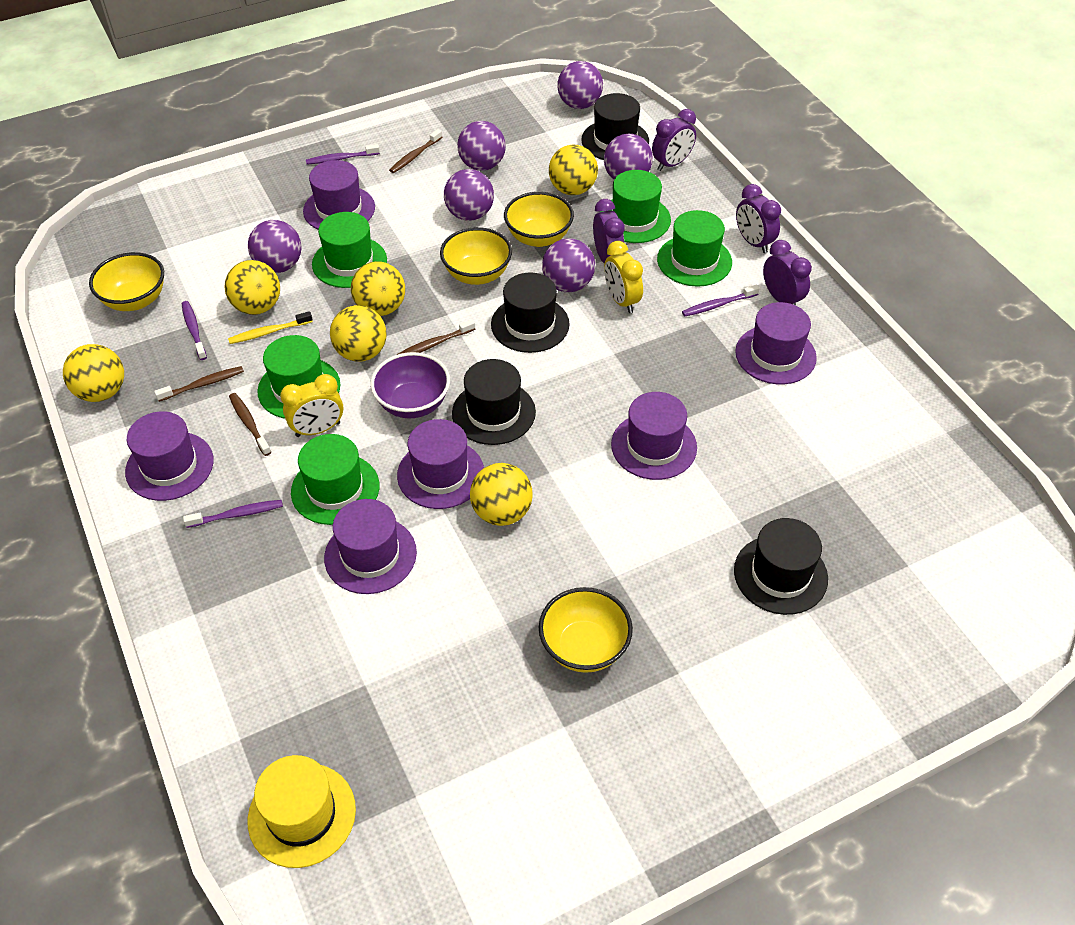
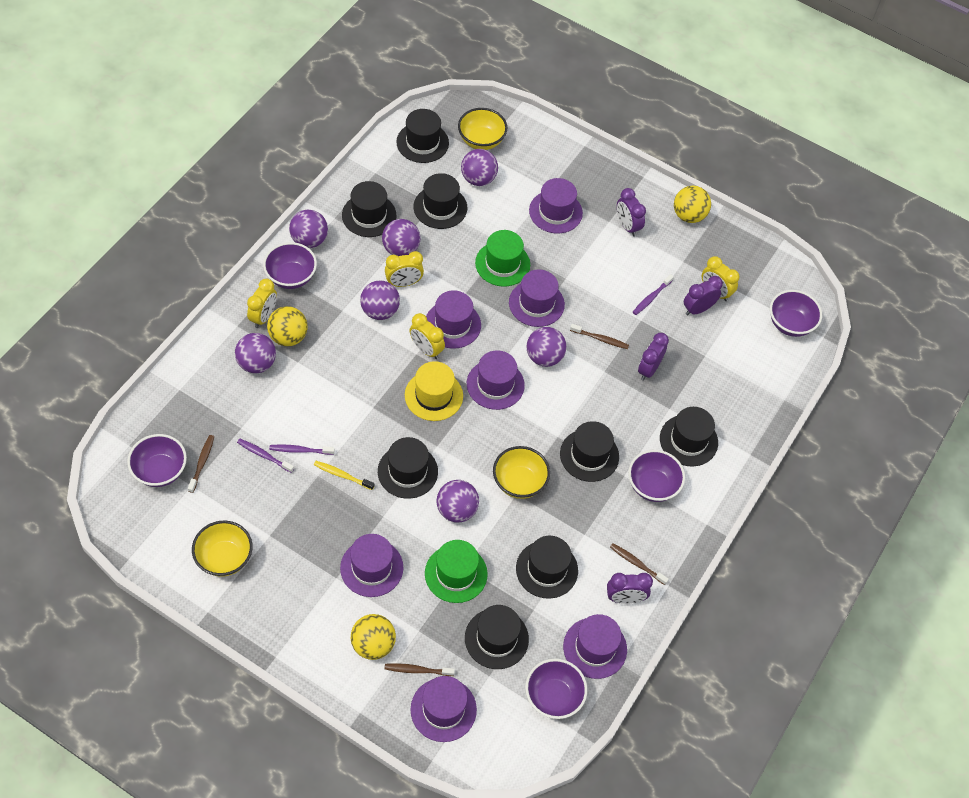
black hat: [452,359,536,445] [491,272,570,353] [581,93,649,160] [734,518,828,615] = 4 -> [342,181,397,237] [378,437,438,499] [396,109,449,163] [413,173,467,229] [465,605,529,669] [516,536,578,599] [560,421,619,482] [660,407,718,467] = 8
green hat: [257,335,341,418] [291,434,379,525] [312,212,387,288] [600,170,671,243] [657,210,732,287] = 5 -> [425,540,488,603] [475,230,530,287] = 2
purple ball: [248,220,302,273] [444,169,494,221] [457,121,506,171] [542,238,595,292] [557,61,603,109] [604,134,653,179] = 6 -> [235,333,276,373] [289,210,328,248] [360,281,400,320] [382,219,420,256] [436,480,479,522] [461,149,498,186] [527,327,566,367] = 7
purple bowl: [370,352,450,418] = 1 -> [127,434,187,487] [263,242,317,289] [525,659,588,719] [628,450,685,502] [770,290,822,337] = 5
purple hat: [125,411,214,501] [303,160,375,230] [324,499,417,594] [397,419,484,509] [611,392,697,480] [735,302,817,384] = 6 -> [340,534,403,597] [410,676,477,742] [426,290,481,349] [467,350,525,410] [509,269,565,327] [529,178,583,233] [563,614,627,679] = 7
purple toothbrush: [182,301,207,360] [183,500,283,528] [306,144,380,164] [682,284,760,317] = 4 -> [237,439,294,473] [269,444,335,455] [633,274,674,315] = 3
yellow ball: [63,344,124,402] [225,260,280,315] [330,305,387,362] [351,261,405,316] [470,463,533,526] [549,145,598,195] = 6 -> [267,306,308,346] [351,614,396,660] [674,186,711,223] = 3
yellow bowl: [89,252,164,311] [440,227,512,285] [504,192,574,247] [539,587,633,673] = 4 -> [192,521,253,577] [458,108,507,150] [493,446,550,499] = 3
yellow clock: [280,374,344,437] [604,241,643,313] = 2 -> [247,279,277,328] [385,251,424,287] [409,313,445,359] [702,256,739,301] = 4

